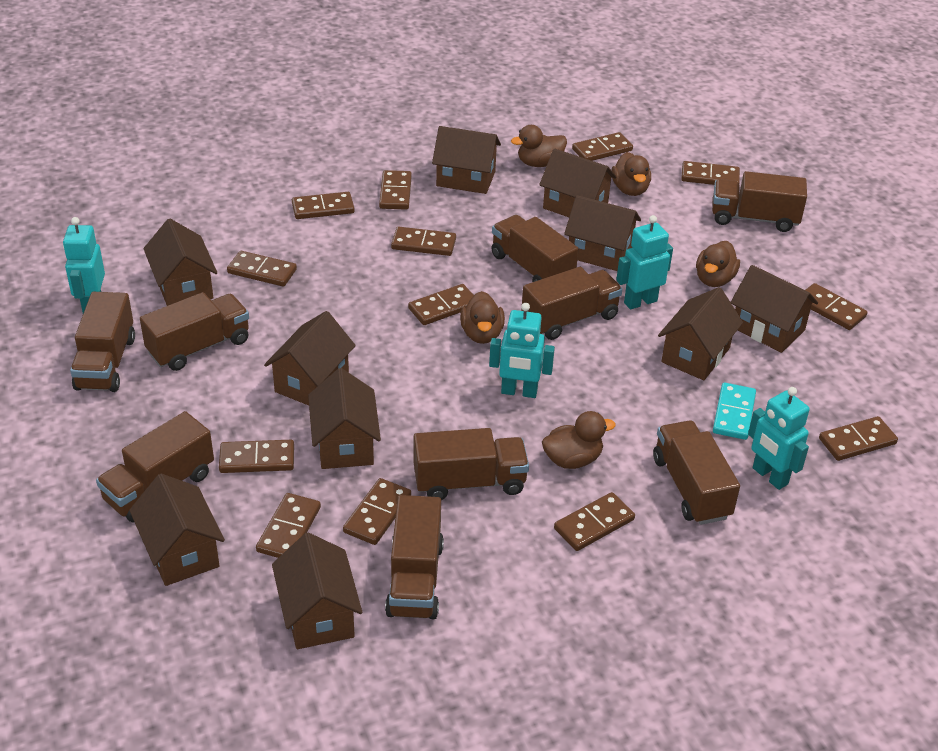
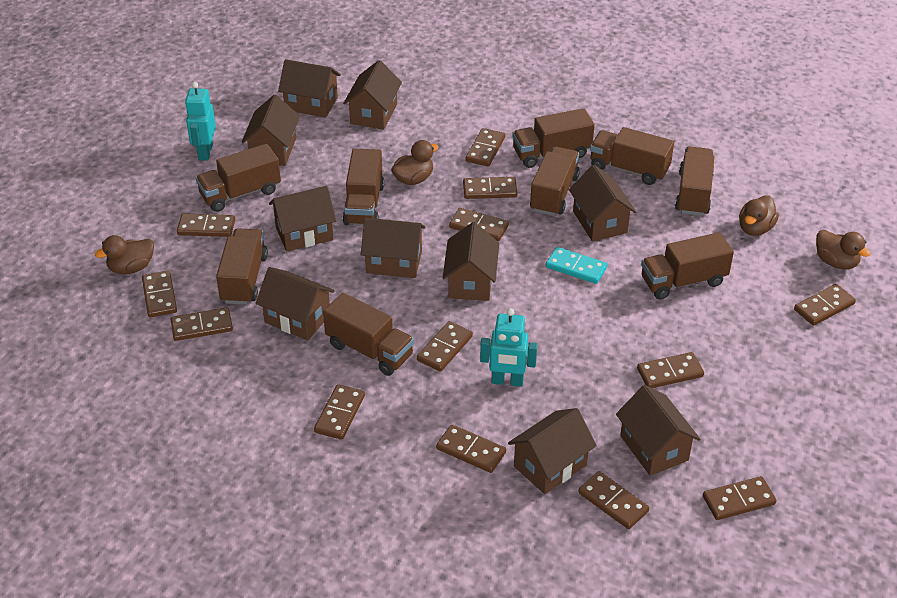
brown duck: [460,291,505,344] [511,125,567,167] [542,411,616,469] [611,152,651,196] [696,241,740,287] = 5 -> [95,235,154,274] [391,140,439,185] [739,195,779,236] [816,230,871,270] = 4
turquoise robot: [63,217,105,313] [489,303,555,398] [616,215,673,310] [748,387,810,490] = 4 -> [185,82,216,161] [480,308,537,387] = 2

